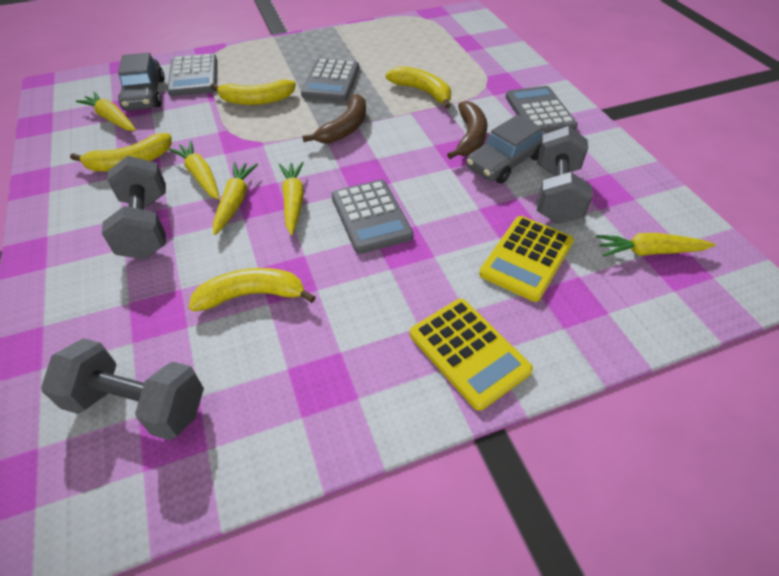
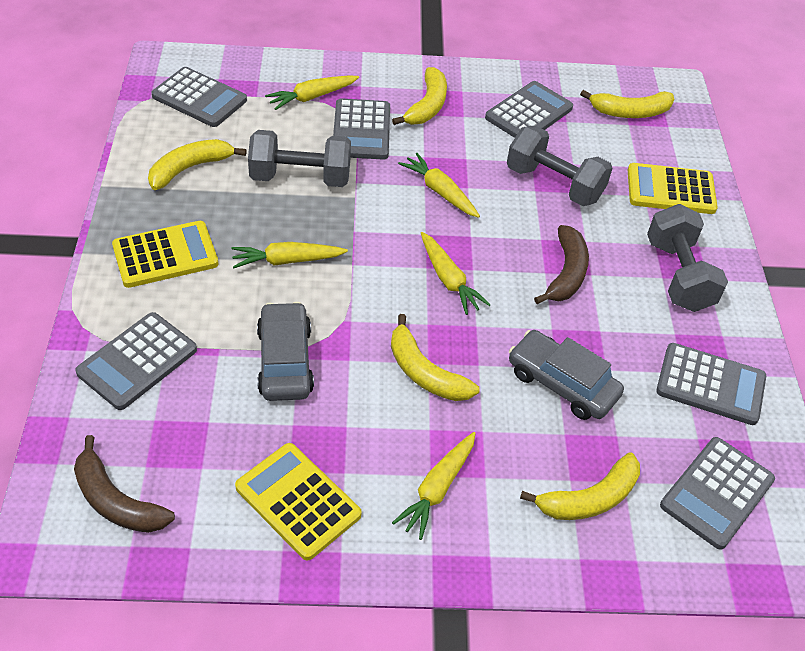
grey calculator: [167,53,217,96] [301,58,359,102] [332,180,414,254] [506,86,578,133] = 4 -> [75,312,197,410] [151,67,247,127] [333,98,390,160] [485,81,573,138] [656,343,766,425] [660,437,775,550] = 6
yellow banana: [70,133,172,171] [189,268,316,312] [211,79,296,105] [385,66,451,109] = 4 -> [148,139,247,190] [391,314,479,401] [392,67,447,125] [520,452,640,520] [580,90,674,118] = 5
yellow calculator: [410,299,533,411] [479,216,574,302] = 2 -> [112,221,218,288] [235,443,362,561] [628,163,718,214] = 3

